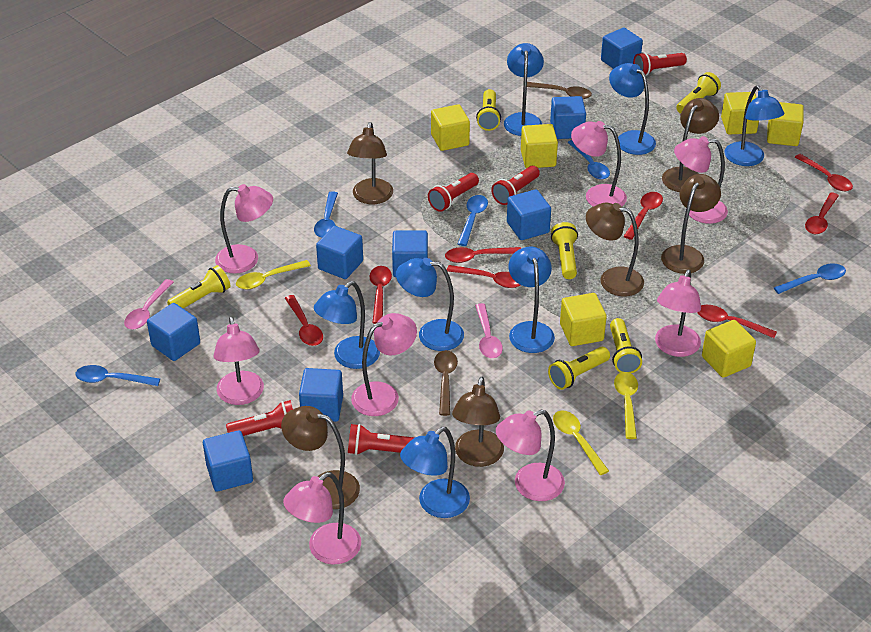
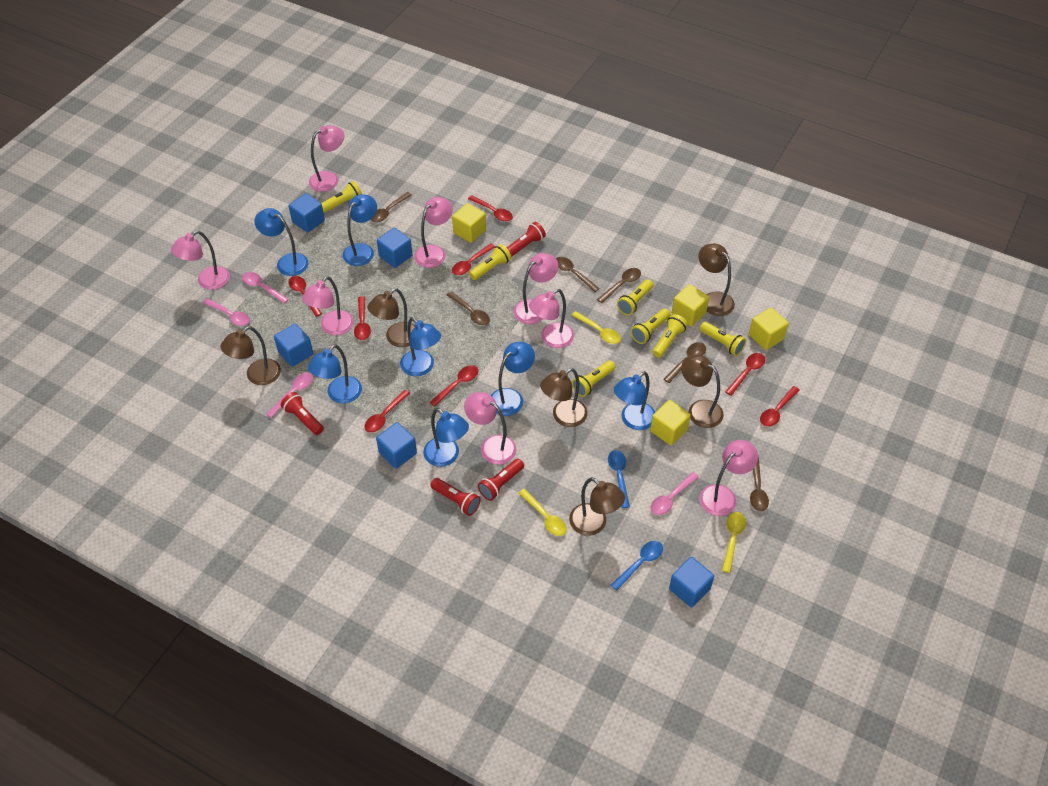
blue cube: [147,303,200,361] [203,430,253,492] [299,368,343,422] [316,226,363,279] [392,231,428,277] [507,189,551,240] [550,96,586,139] [601,28,643,69] = 8 -> [274,324,313,367] [289,193,325,233] [376,422,417,469] [377,228,412,268] [669,557,714,607] = 5
blue spoon: [75,365,160,386] [314,192,338,238] [458,195,488,246] [568,140,610,180] [774,264,846,294] = 5 -> [608,450,630,508] [611,541,663,591] = 2
brown spoon: [434,350,458,416] [527,82,592,99] = 2 -> [371,192,412,222] [447,291,490,325] [556,257,600,292] [597,268,641,303] [664,342,706,383] [750,457,769,511] = 6
pink spoon: [124,279,174,330] [475,303,503,358] = 2 -> [203,298,250,326] [242,272,289,304] [266,372,313,418] [651,472,699,515] = 4
red flashlight: [226,400,293,436] [348,424,414,455] [428,173,479,212] [491,166,540,205] [633,52,687,76] = 5 -> [281,392,324,435] [430,478,481,516] [478,459,524,501] [507,222,546,257] = 4
yellow cube: [431,104,470,151] [521,124,558,168] [560,293,607,346] [702,320,756,378] [721,92,759,134] [767,102,804,146] = 6 -> [452,203,486,243] [650,400,691,445] [672,284,709,326] [749,308,789,350] = 4
yellow flashlight: [167,265,231,308] [476,89,501,131] [548,347,610,390] [551,222,578,279] [610,318,642,373] [676,72,721,114] = 6 -> [321,181,362,213] [469,244,512,280] [572,360,616,397] [617,279,653,315] [631,308,670,344] [652,314,688,358] [700,322,746,356] = 7

